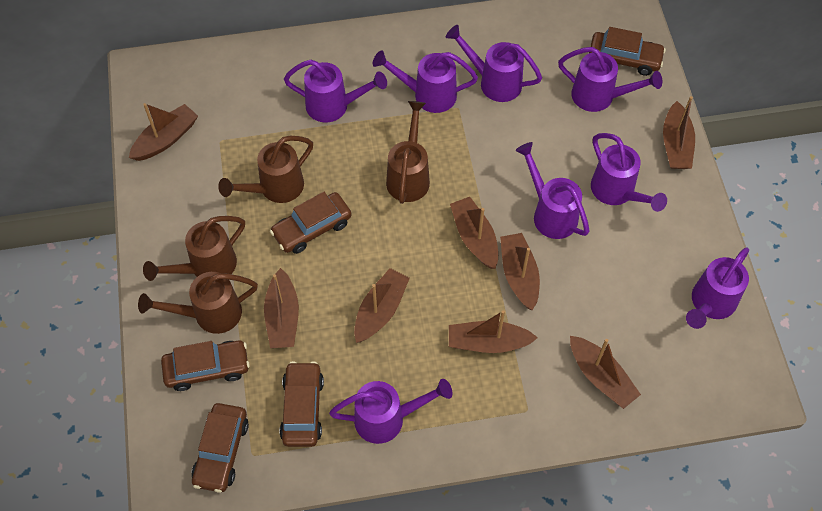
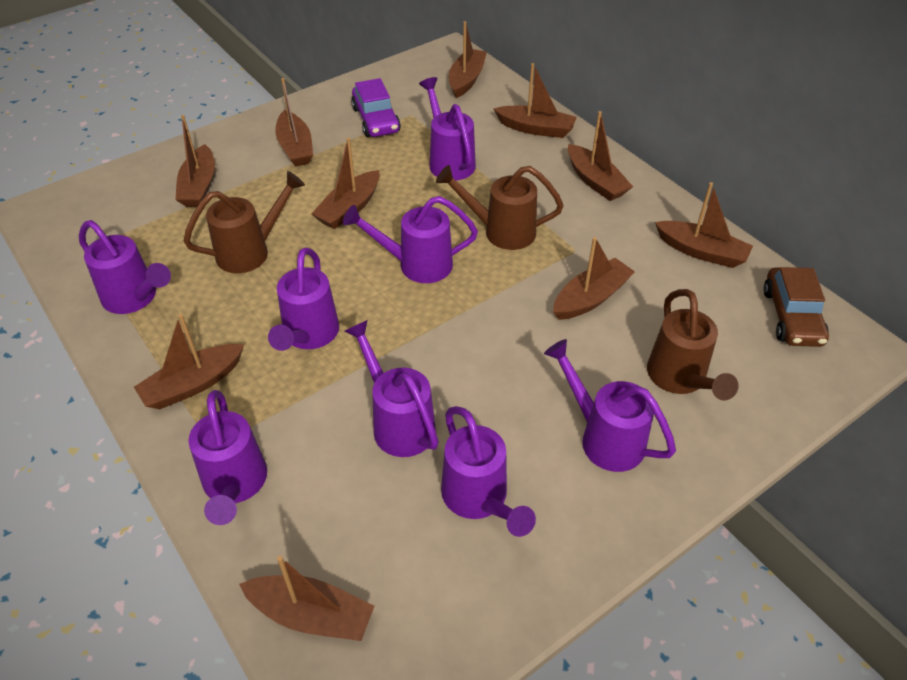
brown boat: [129,103,198,161] [264,268,299,348] [354,268,410,343] [449,310,538,353] [450,197,498,269] [500,233,540,310] [570,336,641,409] [663,96,695,169] = 8 -> [134,314,244,409] [175,115,215,207] [239,556,374,641] [275,78,313,167] [311,138,380,229] [449,21,487,98] [494,63,577,138] [553,237,635,320] [568,111,633,201] [655,182,753,268] = 10
brown car: [161,340,250,391] [192,403,249,493] [270,192,352,254] [279,361,324,447] [589,27,666,76] = 5 -> [763,267,829,347] = 1
brown watering can: [138,272,258,334] [143,216,245,281] [218,136,313,203] [386,101,430,204] = 4 -> [184,171,305,273] [436,165,563,250] [647,289,739,400] = 3
purple car: none = 0 -> [351,78,401,137] = 1

